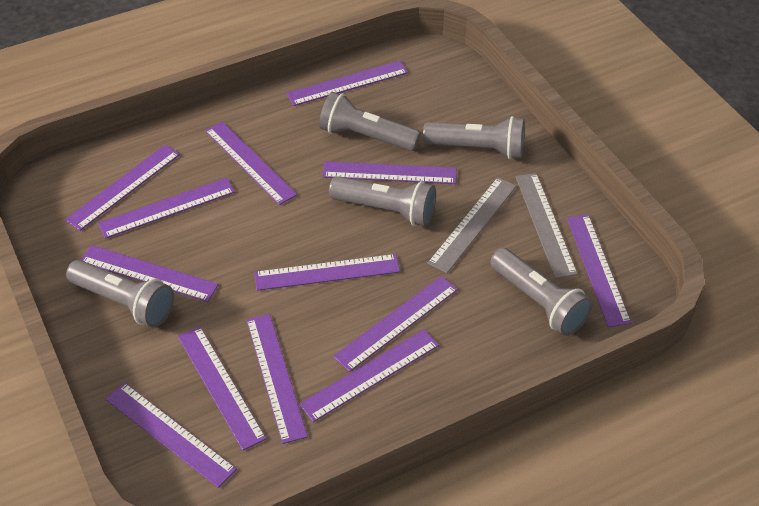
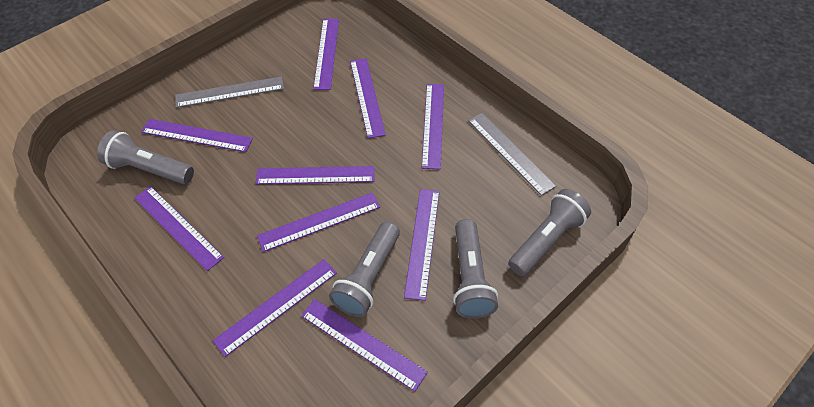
grey flashlight: [66,260,174,328] [319,92,421,151] [329,176,436,226] [423,116,525,159] [490,248,593,336] = 5 -> [97,130,194,184] [329,222,400,317] [453,219,498,319] [508,189,591,276] = 4
purple ruler: [65,145,180,231] [81,245,219,302] [98,178,235,239] [105,382,237,488] [178,326,266,450] [205,122,297,205] [246,314,308,444] [254,254,400,291] [286,61,408,106] [299,329,439,422] [322,161,457,184] [333,276,458,372] [567,214,631,327] = 13 -> [134,186,224,271] [141,119,253,152] [213,259,337,357] [256,166,375,184] [257,192,380,252] [301,299,428,391] [313,19,339,90] [350,58,386,138] [404,189,439,301] [422,84,444,169] = 10

